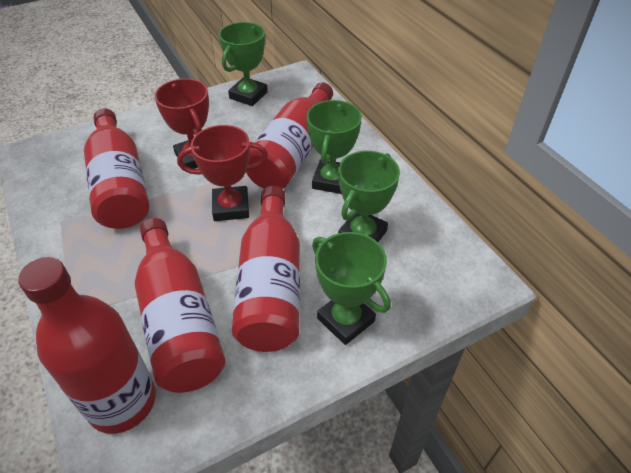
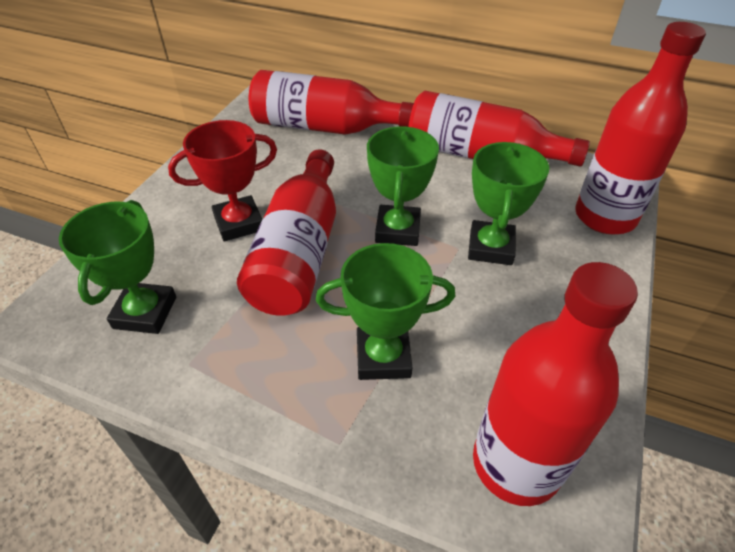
red trophy: [154,78,209,169] [177,125,268,221] = 2 -> [168,120,277,242] = 1

